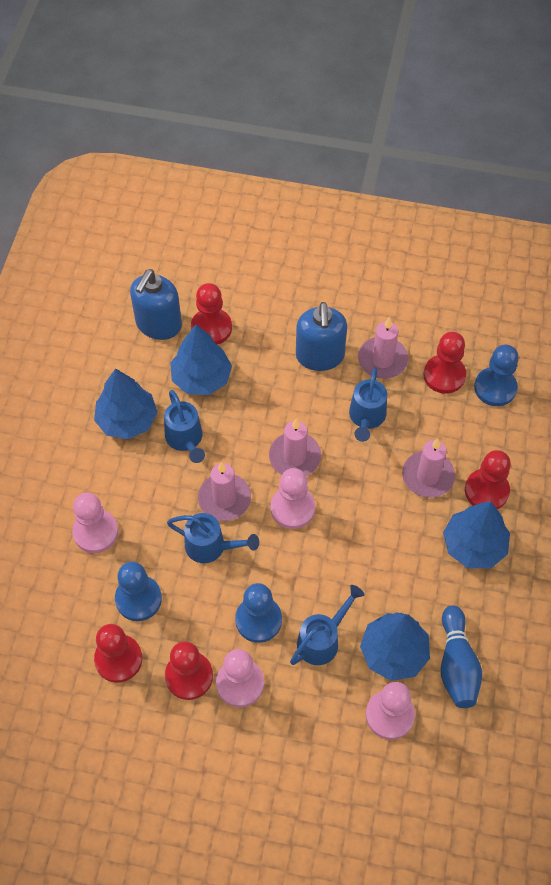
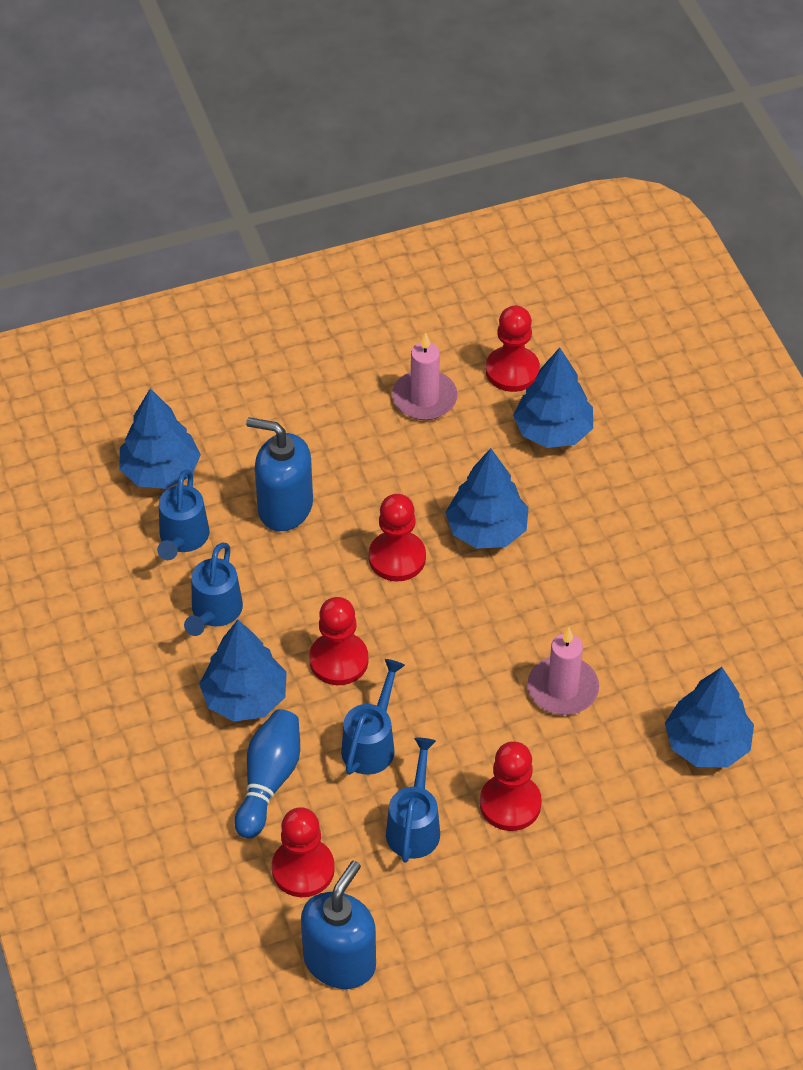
blue pawn: [115,562,162,621] [235,583,282,643] [474,344,519,406] = 3 -> none = 0
blue tree: [94,368,157,439] [170,325,232,395] [360,612,430,681] [443,502,510,568] = 4 -> [120,388,201,489] [199,620,287,721] [445,448,529,549] [513,347,593,448] [665,667,754,768] = 5
pink candle: [198,462,251,521] [269,419,321,476] [358,317,408,379] [402,439,455,498] = 4 -> [392,332,458,420] [528,627,599,715] = 2
pink pawn: [72,493,118,553] [216,649,264,707] [271,468,315,529] [366,682,415,740] = 4 -> none = 0

